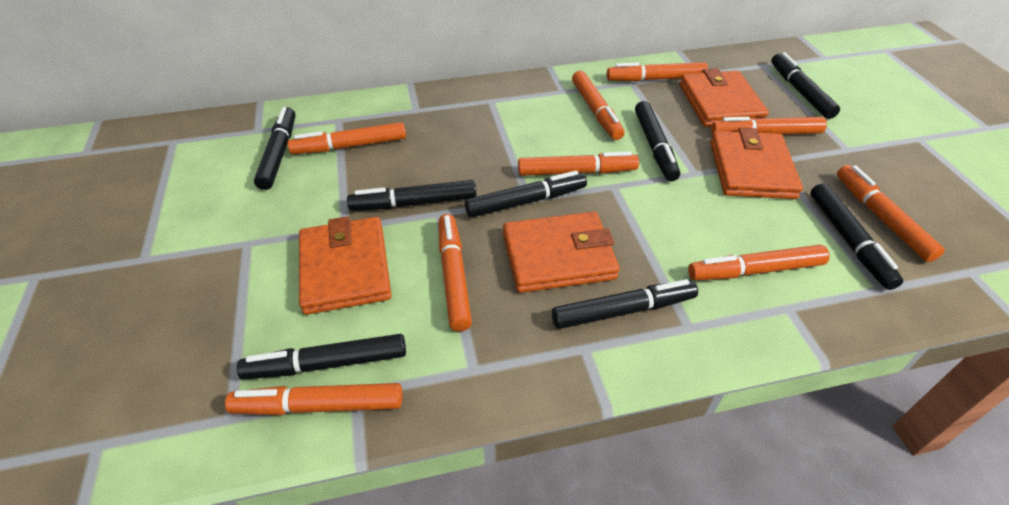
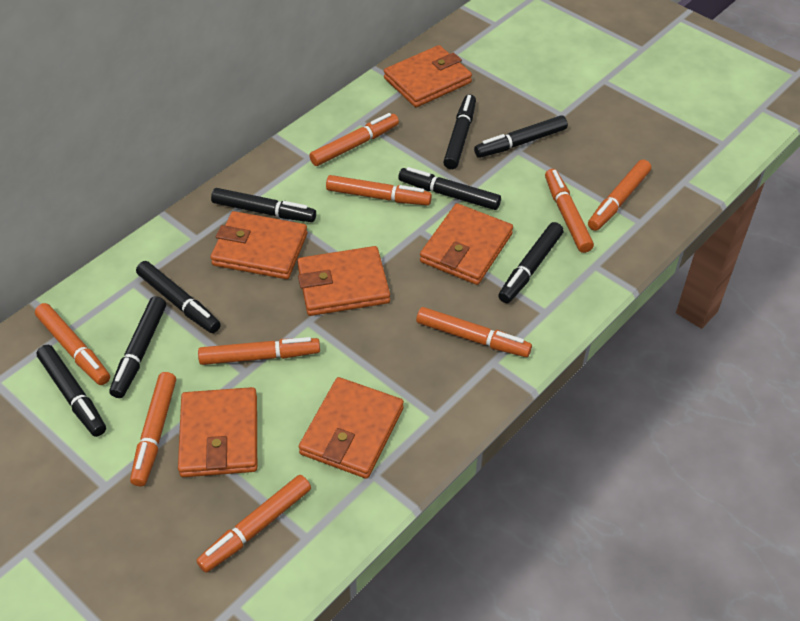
orange wallet: [299,216,391,315] [503,212,620,293] [680,68,769,127] [710,128,803,199] = 4 -> [178,387,257,477] [210,211,307,279] [297,246,390,316] [299,377,404,479] [384,45,472,107] [420,203,513,285] = 6

